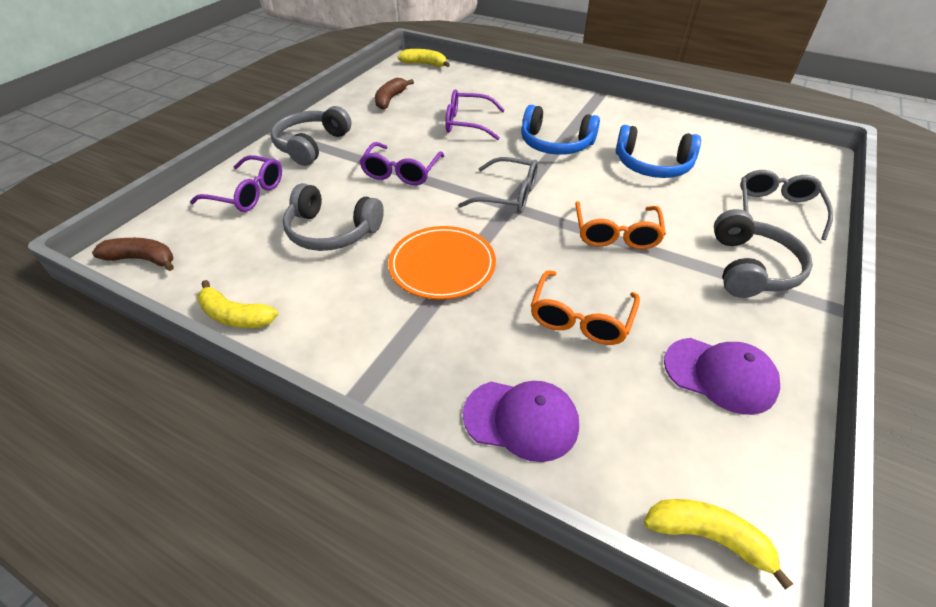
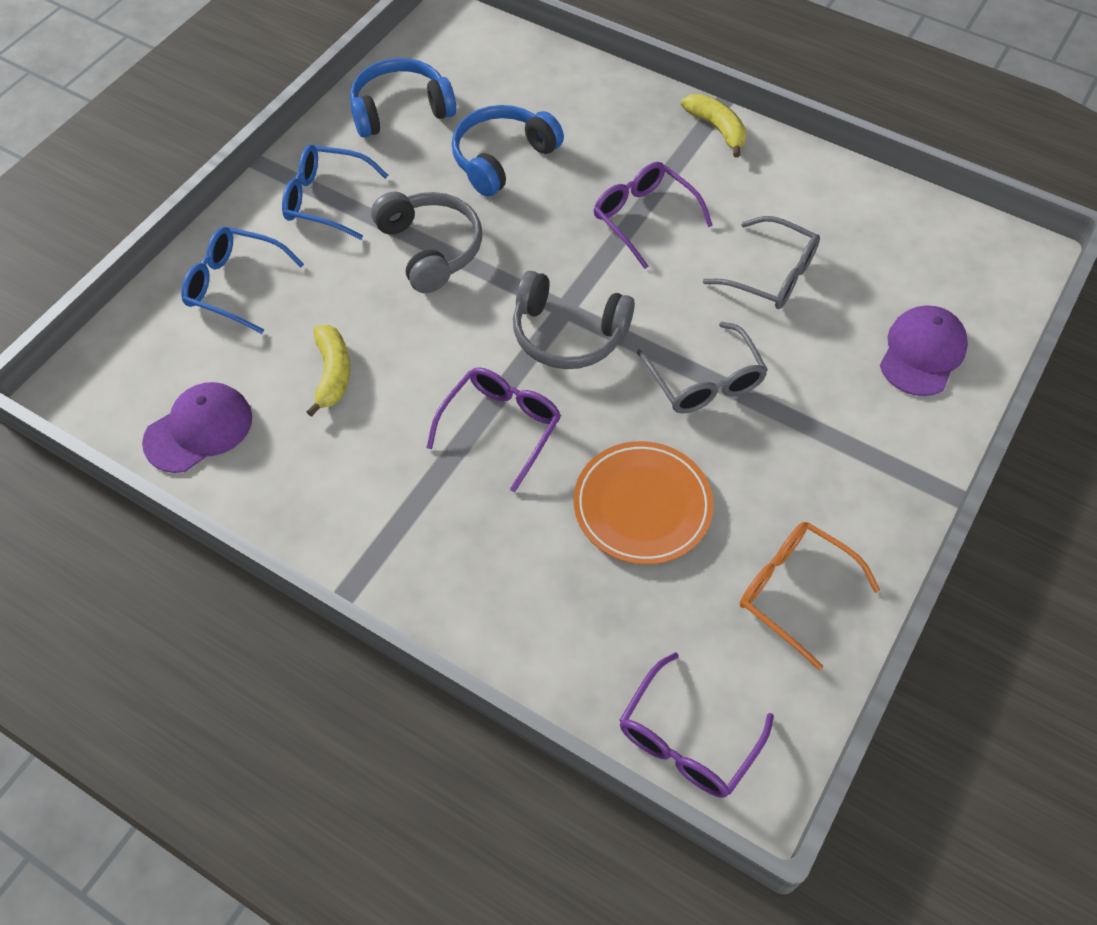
blue glasses: none = 0 -> [181,227,304,334] [282,145,388,240] = 2
brown banana: [92,238,174,271] [375,78,414,110] = 2 -> none = 0
grey headphones: [271,106,352,166] [283,183,384,251] [714,209,813,298] = 3 -> [371,192,482,293] [513,271,635,369] = 2
orange glasses: [530,270,640,345] [575,201,666,249] = 2 -> [740,522,880,670] = 1
yellow banana: [197,280,279,328] [398,49,450,67] [644,499,793,590] = 3 -> [306,325,350,417] [681,94,747,157] = 2

